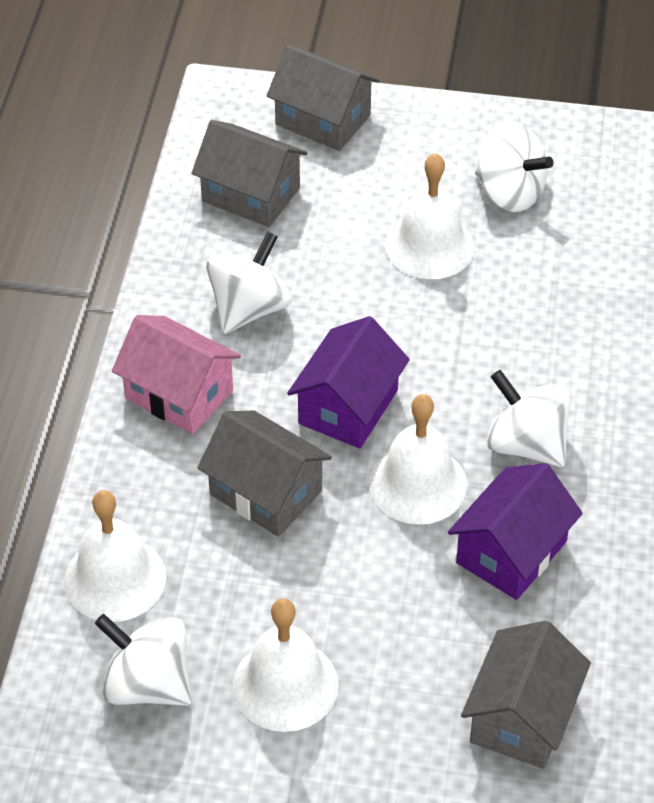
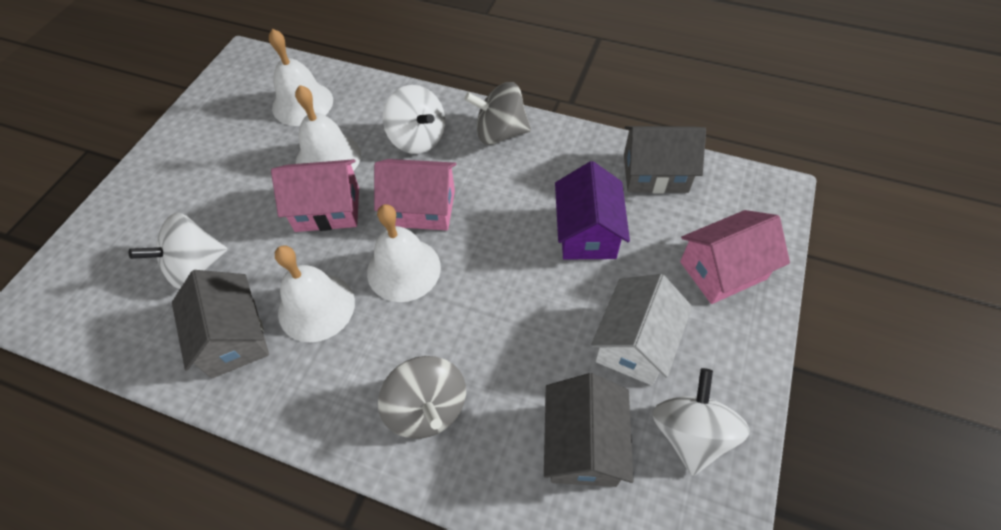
grey house: [192,120,308,227] [197,411,332,537] [267,45,379,151] [461,621,591,769] = 4 -> [172,270,269,379] [544,373,634,487] [624,126,706,194] = 3
grey spinning top: none = 0 -> [378,356,466,439] [464,82,531,145] = 2
pink house: [112,315,241,434] = 1 -> [271,159,359,232] [374,159,456,230] [680,210,790,304] = 3
purple house: [287,316,410,448] [448,463,583,600] = 2 -> [555,161,630,259] = 1
white house: none = 0 -> [591,274,692,385] = 1
white spinning top: [95,614,192,706] [206,231,291,334] [475,122,553,212] [487,370,571,467] = 4 -> [129,213,227,289] [383,85,445,154] [652,368,750,476] = 3

